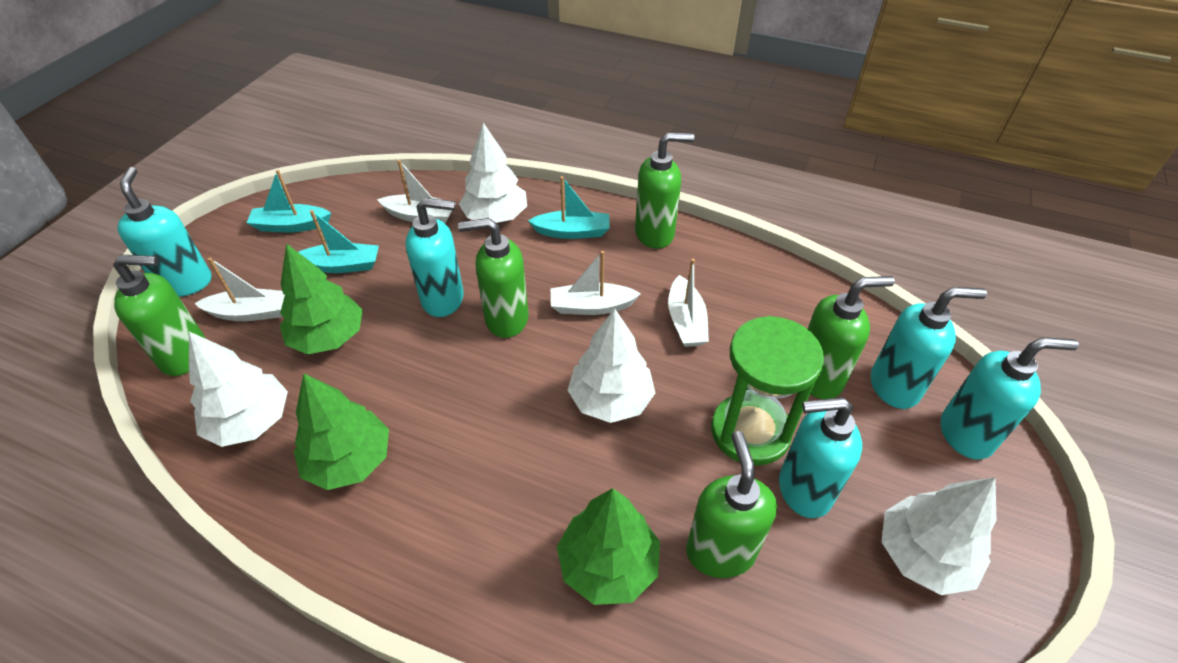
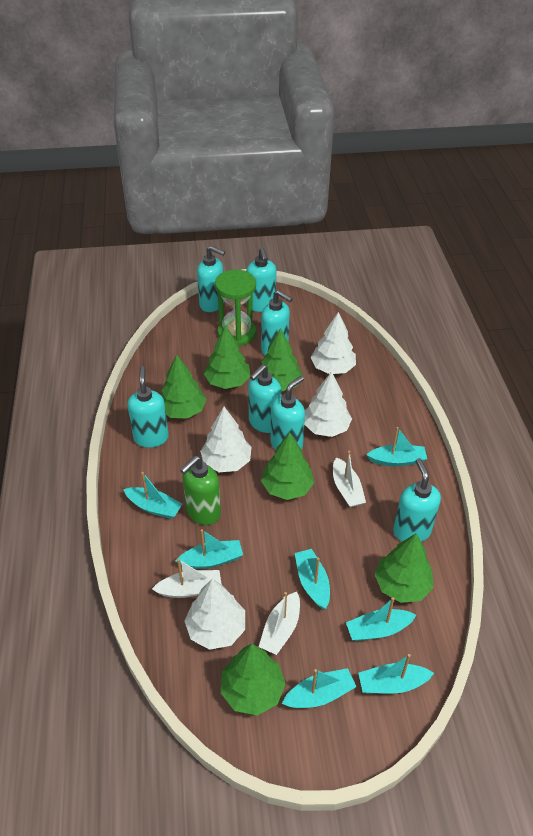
green soap dispenser: [113,254,206,376] [458,218,529,338] [635,133,694,249] [686,431,777,578] [808,276,895,399] = 5 -> [180,456,221,525] = 1
green tree: [280,243,363,354] [294,374,389,490] [557,488,660,605] = 3 -> [161,355,206,419] [204,325,250,389] [221,644,286,715] [258,328,303,391] [261,432,314,500] [375,533,434,603] = 6
turquoise boat: [247,170,331,232] [298,210,379,273] [528,176,609,239] = 3 -> [123,472,182,519] [176,529,243,569] [282,668,356,708] [295,549,330,609] [346,597,416,641] [358,654,434,694] [366,427,427,466] = 7
turquoise soap dispenser: [117,167,211,297] [406,198,464,317] [779,397,862,518] [871,287,987,409] [941,337,1079,460] = 5 -> [127,366,169,448] [197,245,225,312] [246,247,276,312] [248,365,282,433] [261,290,293,355] [270,376,305,450] [393,458,441,542] = 7
white boat: [194,257,285,321] [377,160,456,224] [551,251,641,315] [668,259,709,347] = 4 -> [152,559,222,598] [259,592,300,655] [333,451,366,508] = 3

